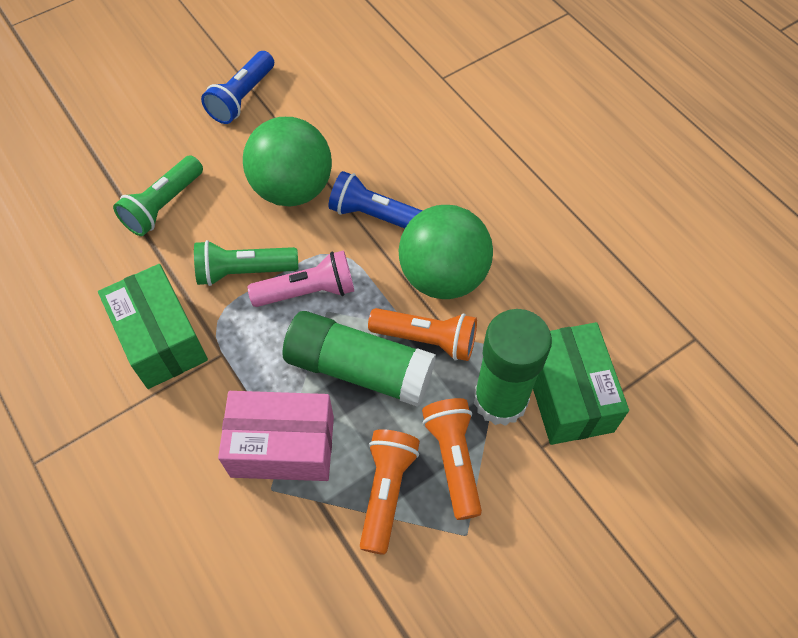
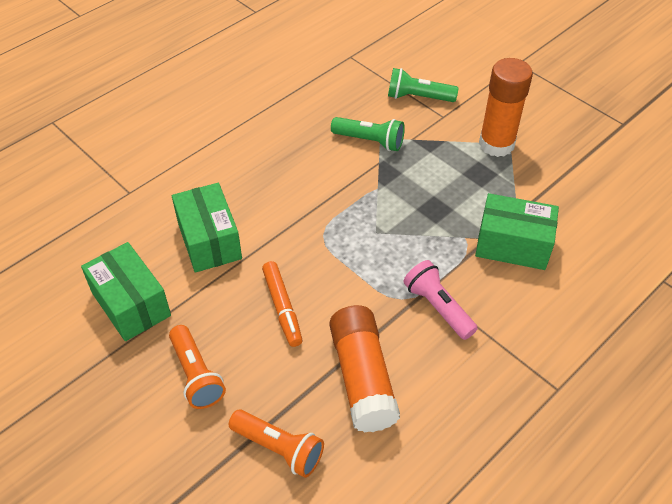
blue flashlight: [201,51,274,124] [328,171,422,228] = 2 -> none = 0
green ball: [243,117,332,207] [399,205,493,299] = 2 -> none = 0
green box: [98,264,208,389] [533,322,629,445] = 2 -> [81,242,171,341] [172,183,242,273] [475,193,559,270] = 3
green glue stick: [283,311,436,407] [474,309,552,426] = 2 -> none = 0
orange flashlight: [360,429,420,555] [368,308,477,361] [422,398,482,520] = 3 -> [169,325,226,409] [229,410,324,478] = 2
orange glue stick: none = 0 -> [330,305,400,433] [479,58,533,157] = 2
orange marker: none = 0 -> [262,261,302,347] = 1
pink box: [218,391,334,481] = 1 -> none = 0

